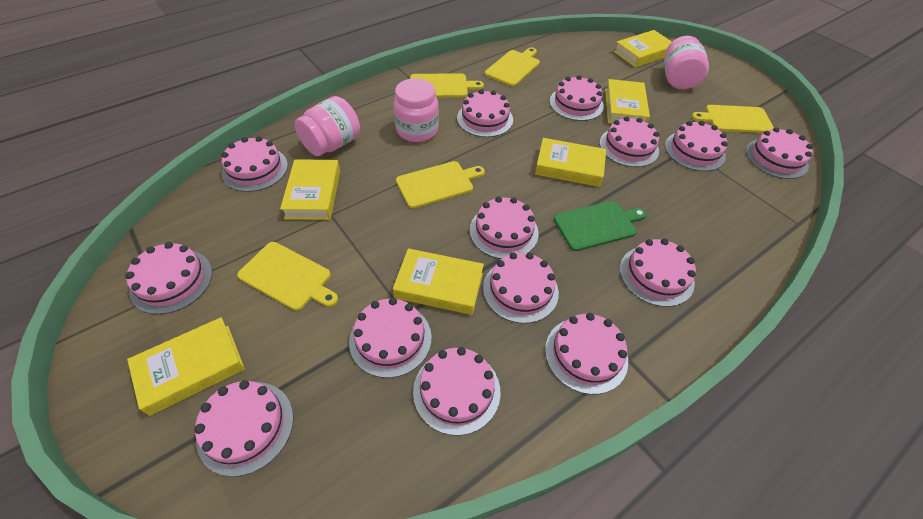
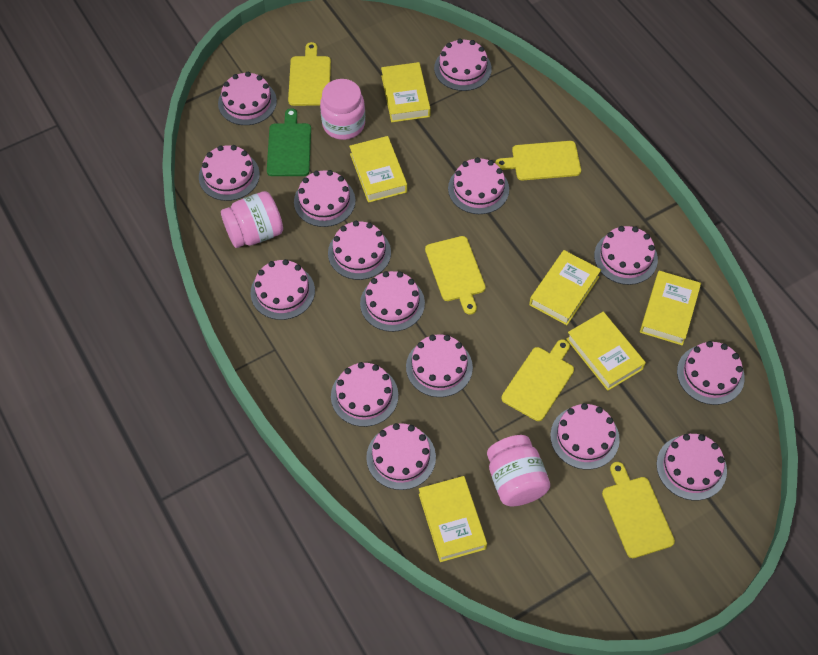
pink cake: [125,242,212,314] [194,380,294,477] [221,136,288,192] [349,298,432,378] [413,347,500,436] [457,89,513,137] [470,196,539,259] [483,252,559,323] [545,313,628,394] [549,75,604,121] [600,116,659,167] [620,239,696,307] [665,121,728,171] [746,127,813,179] = 14 -> [199,145,260,201] [218,72,277,125] [250,259,315,320] [294,170,356,227] [328,221,391,280] [331,362,398,427] [360,271,425,332] [366,423,436,490] [406,334,473,397] [434,38,492,91] [448,157,509,214] [550,403,620,470] [594,226,658,285] [656,434,727,500] [677,341,745,405] = 15

